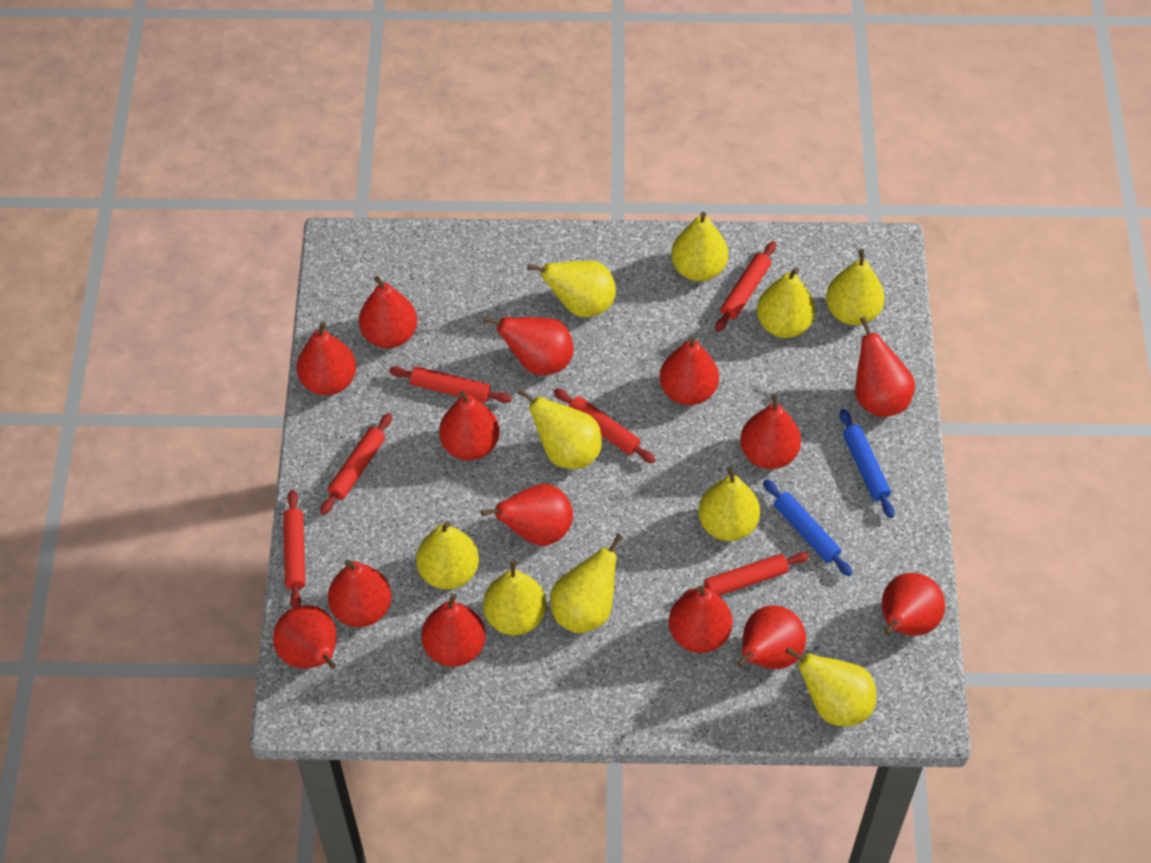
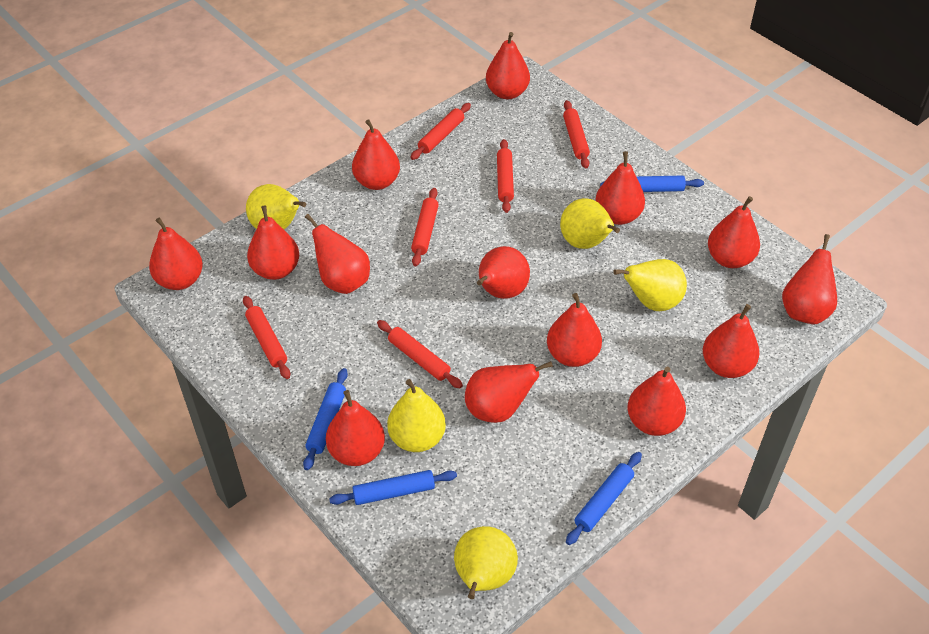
blue rolling pin: [763,479,852,576] [840,409,895,518] = 2 -> [303,368,348,470] [329,470,457,505] [566,452,642,545] [600,176,704,192] = 4
yellow pear: [416,521,479,589] [483,560,547,635] [517,388,602,469] [527,261,616,317] [550,533,623,633] [671,212,728,281] [698,467,760,541] [757,267,815,338] [785,647,877,726] [826,249,885,325] = 10 -> [246,184,306,230] [387,379,446,452] [454,526,518,599] [560,198,620,249] [614,259,687,311] = 5

